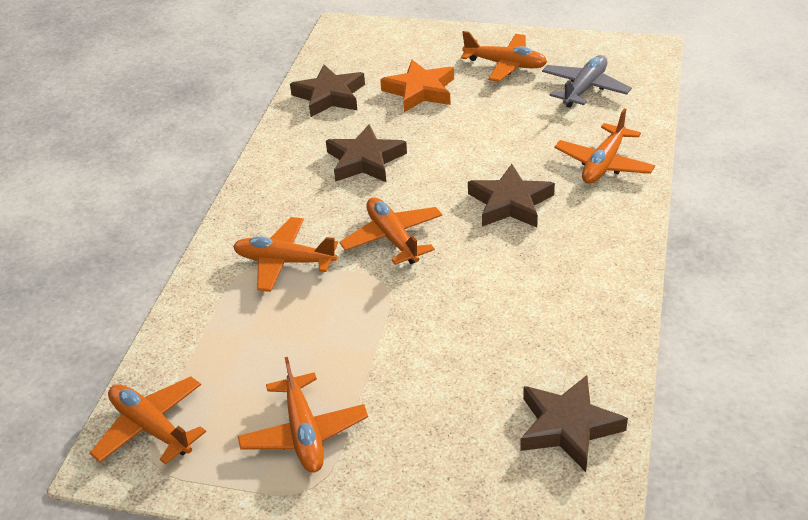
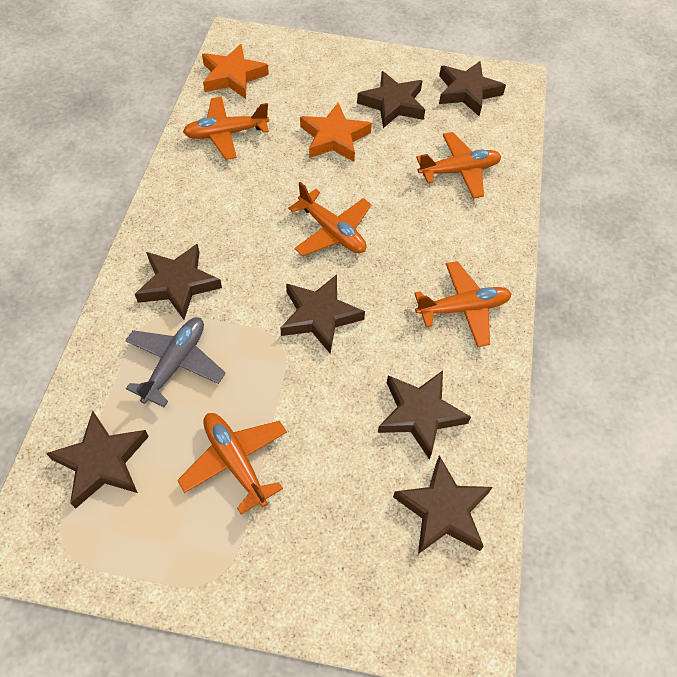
brown star: [290,65,365,117] [326,124,407,182] [468,164,555,227] [520,375,628,472] = 4 -> [46,410,149,509] [135,243,222,320] [280,274,365,354] [357,71,425,128] [378,371,471,459] [393,455,493,554] [439,61,506,116] = 7
orange plane: [90,376,206,465] [233,217,338,292] [238,357,368,473] [339,197,442,265] [461,31,547,82] [555,108,655,184] = 6 -> [177,413,287,515] [183,97,269,160] [288,182,372,256] [414,261,512,347] [416,132,501,199] = 5
orange star: [380,60,454,112] = 1 -> [202,44,269,99] [300,103,372,162] = 2

